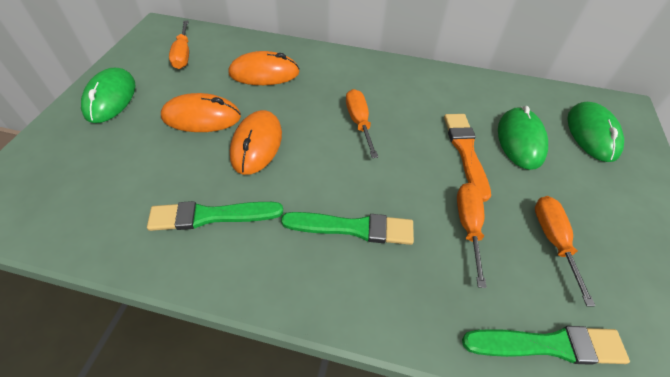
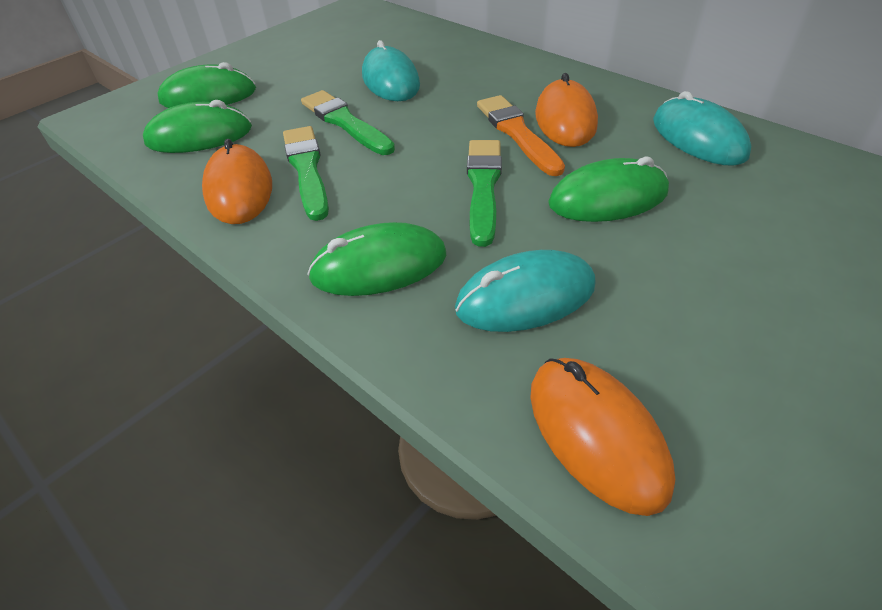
green mouse: [81,68,136,123] [498,106,548,170] [568,102,624,162] = 3 -> [143,100,252,153] [157,62,256,108] [307,222,446,296] [548,157,669,222] = 4
orange screwdriver: [169,21,189,69] [346,89,378,158] [457,183,487,288] [535,196,595,306] = 4 -> none = 0
turquoise mouse: none = 0 -> [362,40,420,101] [455,250,596,332] [653,91,751,166] = 3

